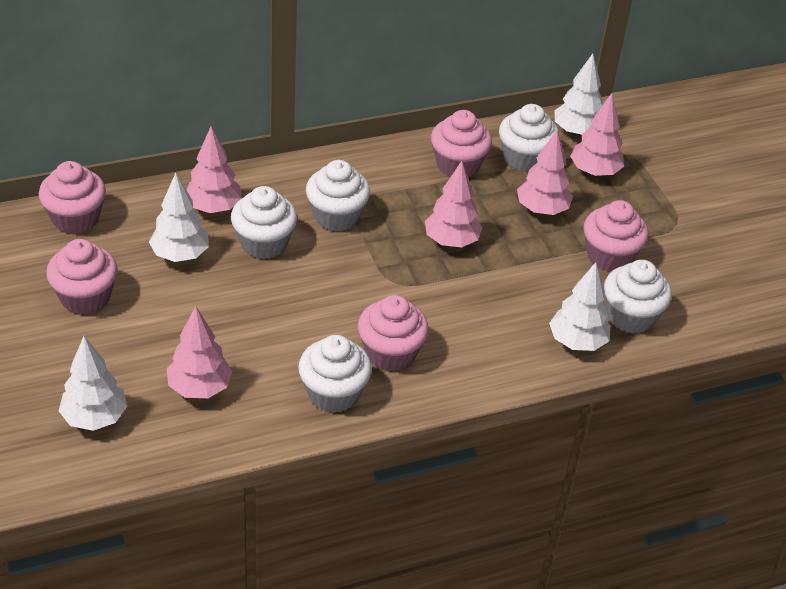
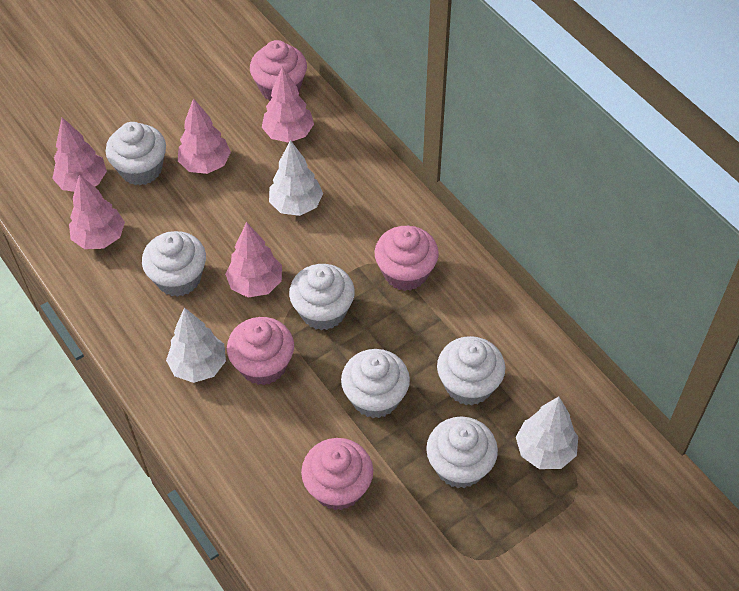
pink cupcake: [39,161,106,234] [46,239,118,315] [358,295,429,372] [431,110,492,178] [584,200,649,272] = 5 -> [227,317,294,385] [250,40,307,101] [301,438,373,510] [375,226,439,291] = 4
white cupcake: [231,186,297,259] [298,335,372,413] [306,160,370,232] [499,104,559,172] [604,260,672,333] = 5 -> [106,122,166,185] [142,231,206,297] [289,264,355,330] [341,349,410,418] [426,417,498,488] [437,336,505,405] = 6
white tree: [59,336,127,431] [149,173,209,262] [549,262,611,351] [555,54,603,136] = 4 -> [166,307,226,383] [269,140,323,216] [516,397,578,469] = 3

